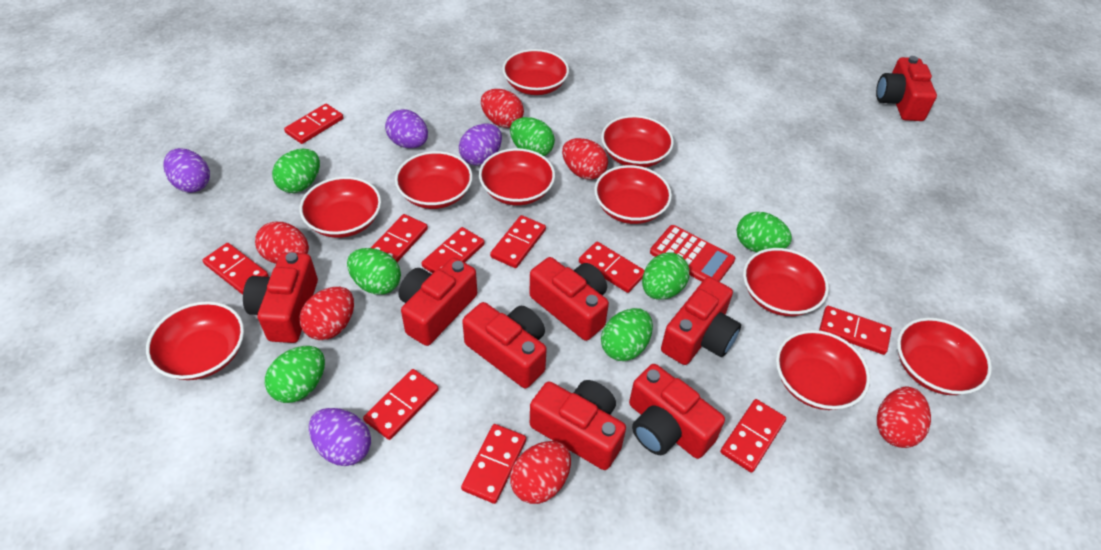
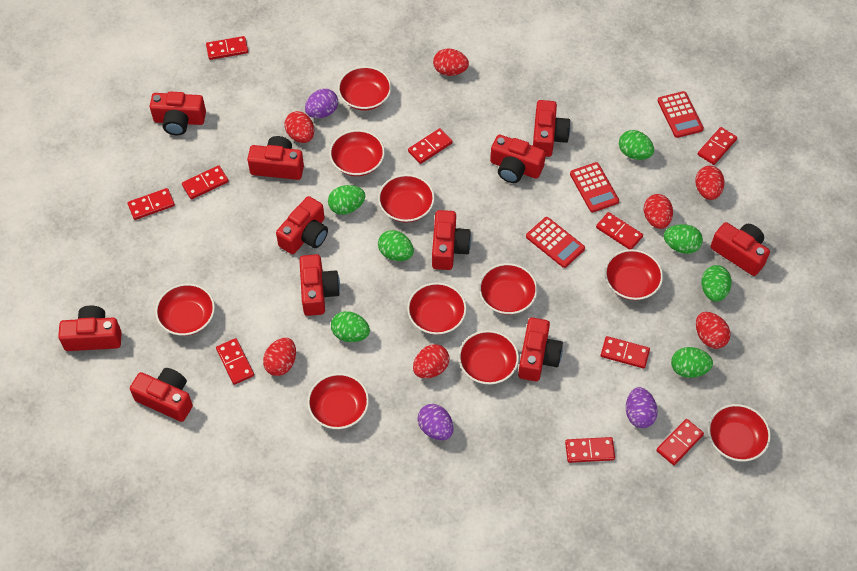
purple egg: [163,148,210,193] [309,408,371,466] [385,109,428,148] [459,123,502,166] = 4 -> [305,89,338,118] [417,404,453,440] [626,387,658,428] = 3
red calculator: [650,225,735,282] = 1 -> [526,217,585,268] [570,162,619,212] [658,91,704,138] = 3
red camera: [243,252,318,343] [399,258,477,346] [462,302,547,388] [529,257,609,341] [530,380,626,470] [629,364,725,459] [661,277,741,365] [876,56,937,121] = 8 -> [58,305,122,351] [130,368,193,422] [150,92,206,135] [247,136,304,180] [276,196,328,254] [299,254,340,316] [432,210,471,270] [490,135,546,183] [518,317,563,381] [533,100,571,157] [711,222,770,276] = 11
red egg: [255,222,309,264] [299,287,354,340] [481,89,524,128] [510,441,571,504] [562,138,608,180] [877,387,931,448] = 6 -> [263,338,296,376] [284,111,314,143] [413,344,449,378] [433,49,469,76] [644,194,673,229] [695,166,725,200] [696,312,731,349] = 7

